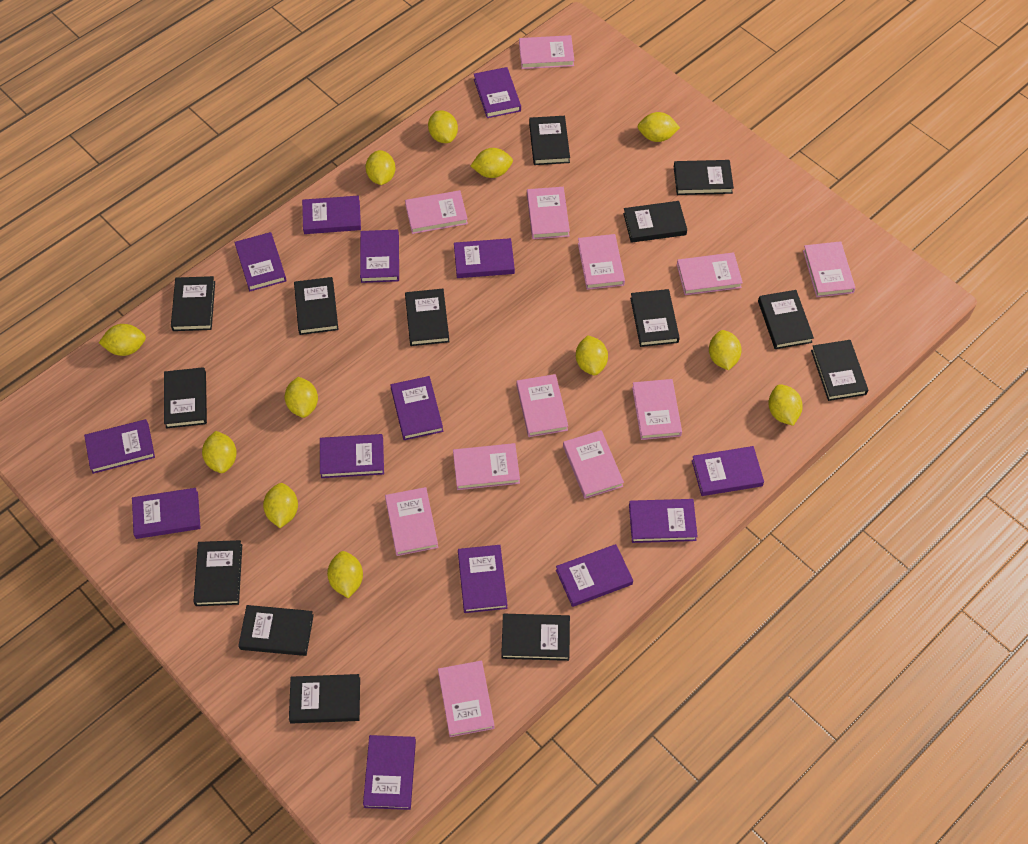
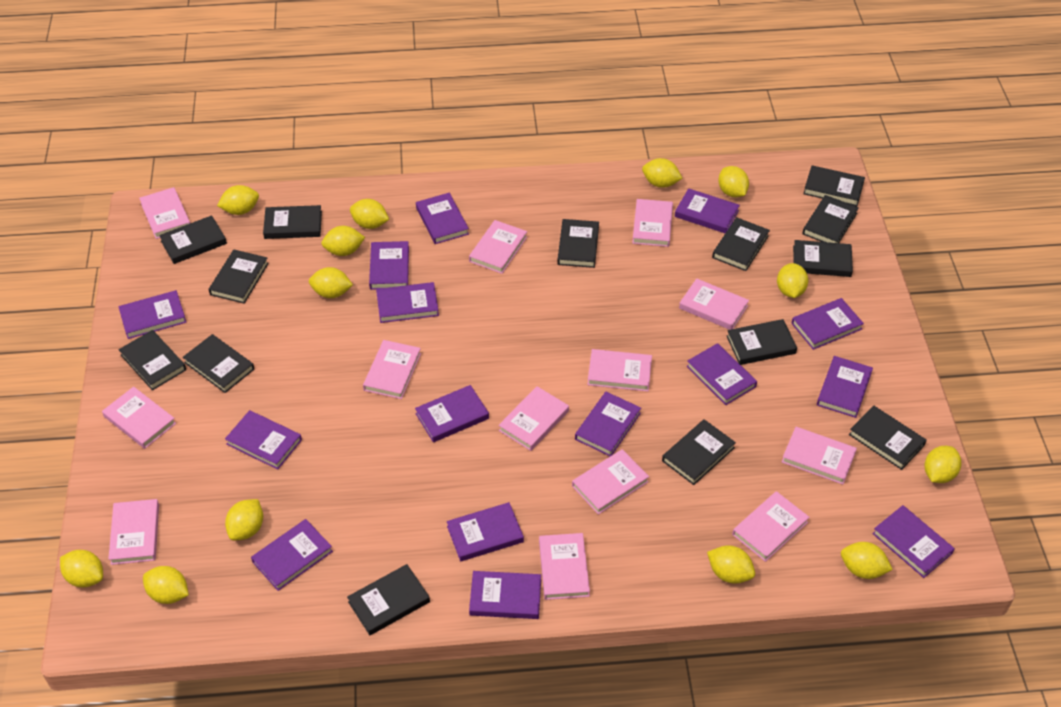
pink book: [385,487,438,556] [405,190,468,234] [438,661,495,737] [453,443,520,490] [517,374,568,437] [519,35,575,69] [527,187,570,239] [563,430,624,499] [578,234,625,290] [632,379,682,440] [677,252,743,295] [803,241,855,297] = 12 -> [102,387,176,449] [108,499,159,565] [139,187,190,239] [363,340,421,399] [469,220,527,274] [499,386,569,451] [539,533,590,600] [572,449,649,515] [587,349,652,391] [632,199,673,247] [679,278,749,330] [732,491,810,562] [782,427,857,484] = 13
purple book: [84,419,155,474] [132,488,201,539] [234,232,287,291] [302,196,361,234] [320,434,384,478] [360,230,399,283] [363,735,416,810] [390,376,443,440] [454,238,515,278] [458,545,507,613] [474,67,521,118] [556,544,633,607] [629,499,698,543] [692,446,764,496] = 14 -> [118,290,186,339] [225,410,302,470] [251,519,333,591] [369,241,409,290] [376,282,439,323] [415,385,489,442] [416,193,469,244] [447,502,524,561] [469,571,541,619] [575,392,641,456] [675,188,740,233] [687,343,757,405] [791,298,864,350] [817,356,873,418] [872,505,955,578] = 15
yellow lemon: [99,324,146,356] [202,431,237,473] [263,483,298,528] [284,377,318,418] [327,551,363,598] [365,150,395,185] [428,111,458,143] [471,148,513,178] [576,335,608,375] [637,112,680,142] [709,330,742,370] [768,384,803,426] = 12 -> [60,550,103,587] [143,566,189,604] [217,185,259,215] [225,499,263,540] [309,267,353,298] [321,226,365,256] [350,199,389,229] [642,158,683,188] [707,545,755,584] [718,166,749,197] [777,263,808,298] [841,542,893,579] [925,446,961,483] = 13

